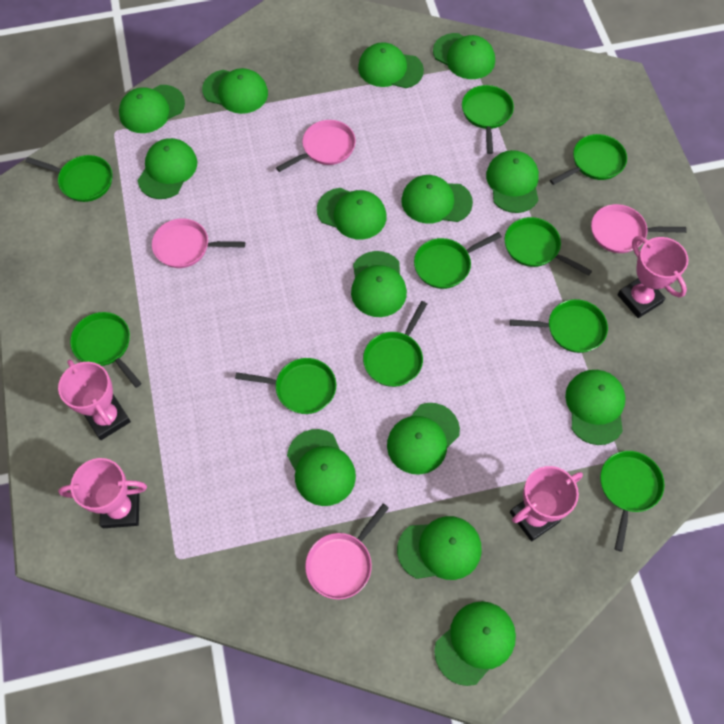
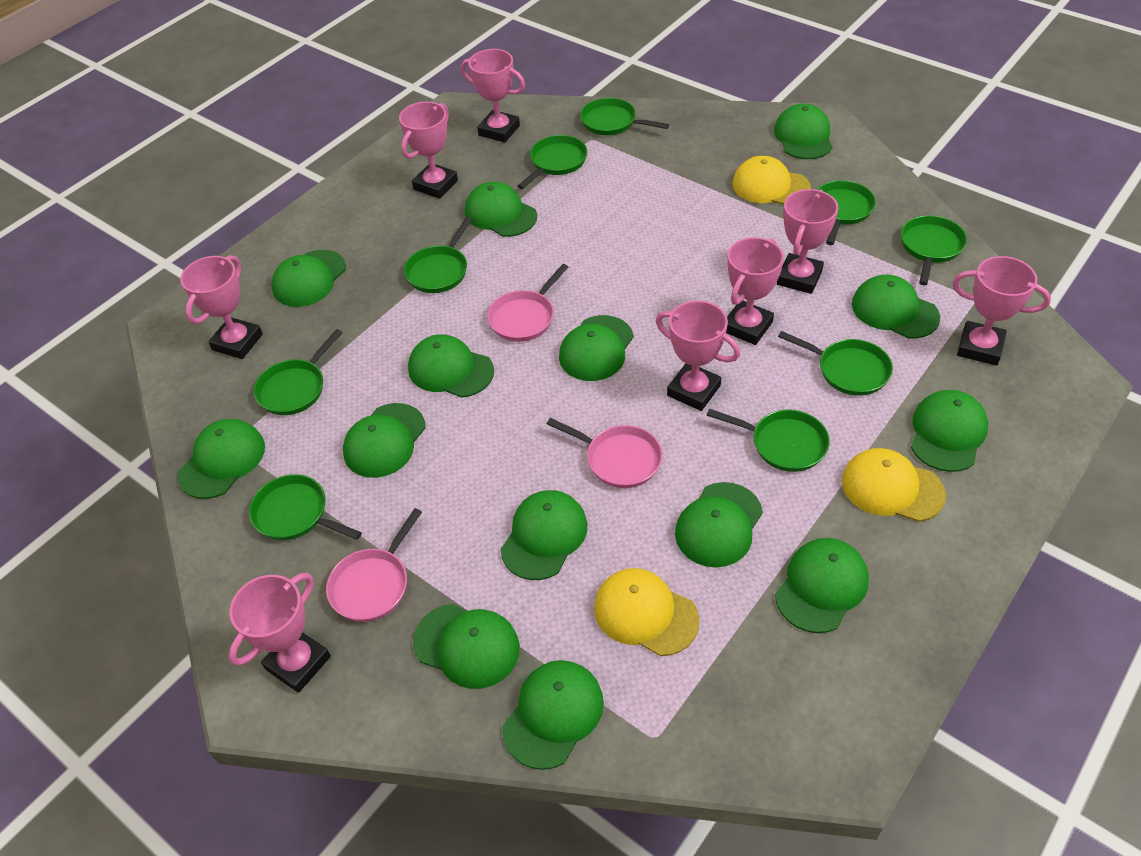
green pan: [25,155,112,202] [70,312,142,388] [235,358,336,414] [363,301,427,387] [414,232,502,289] [462,85,514,154] [505,217,592,276] [510,299,608,353] [550,134,627,185] [600,451,664,552] = 10 -> [249,474,362,540] [254,329,343,415] [404,217,472,293] [518,135,587,189] [580,98,669,135] [707,409,830,472] [778,331,893,396] [816,180,876,245] [901,215,967,285] = 9
pink pan: [152,219,245,268] [276,120,356,172] [305,503,389,599] [591,204,687,253] = 4 -> [326,508,422,622] [487,264,568,342] [547,418,662,488] = 3
pink trophy: [58,360,131,440] [58,458,147,528] [510,466,583,541] [618,236,688,318] = 4 -> [180,255,263,359] [228,573,331,693] [399,102,458,199] [461,49,525,143] [656,301,740,411] [726,237,784,345] [777,189,839,294] [952,256,1051,366] = 8
yellow cap: none = 0 -> [594,568,700,656] [732,156,811,205] [842,448,946,522] = 3

